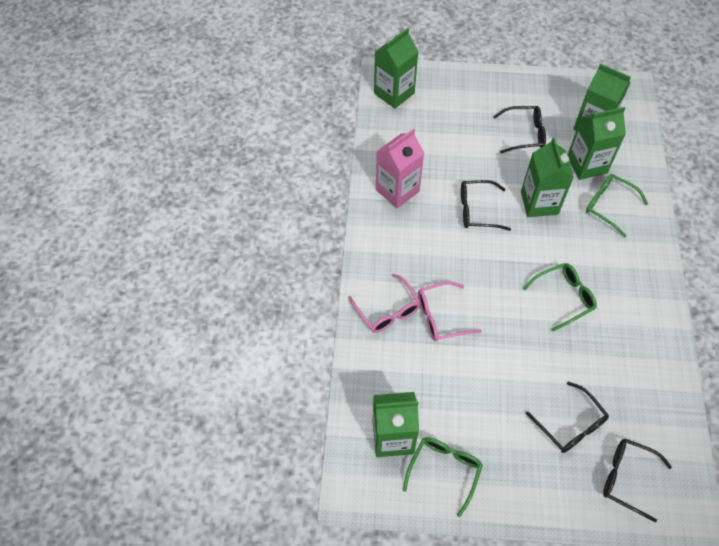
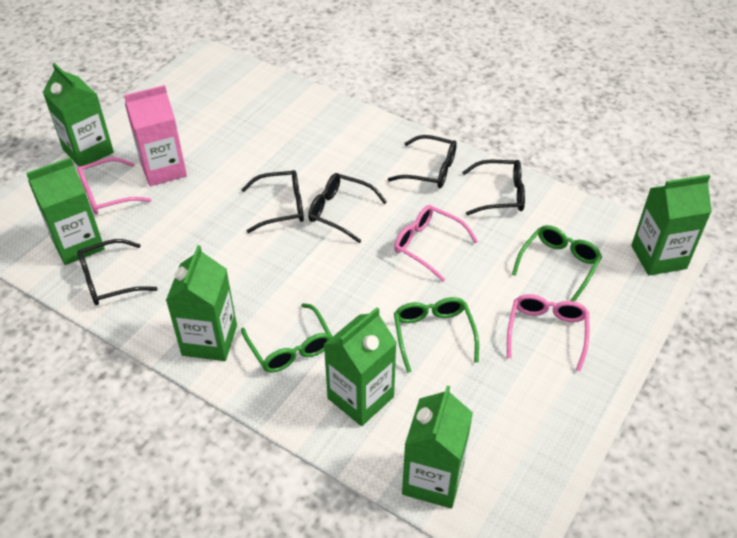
black glasses: [461,180,511,231] [493,106,546,153] [526,382,609,453] [603,438,672,522] = 4 -> [77,239,157,305] [241,170,304,233] [308,173,387,243] [388,135,457,188] [462,160,525,215] = 5
green carton: [373,392,419,457] [374,28,419,109] [521,137,574,217] [568,107,626,180] [573,63,631,131] = 5 -> [26,157,105,265] [43,63,114,167] [166,245,237,361] [323,307,397,426] [402,386,473,509] [631,174,712,276] = 6
pink glasses: [348,274,421,333] [418,282,481,341] = 2 -> [77,158,151,214] [394,205,478,281] [507,294,589,371] = 3

